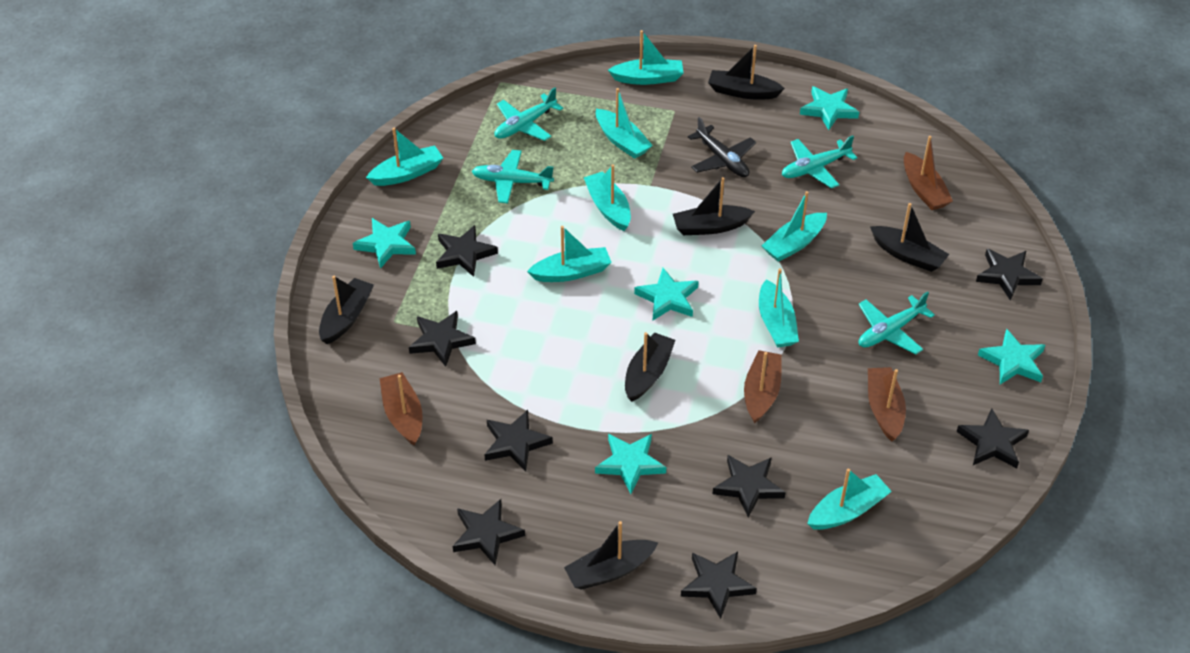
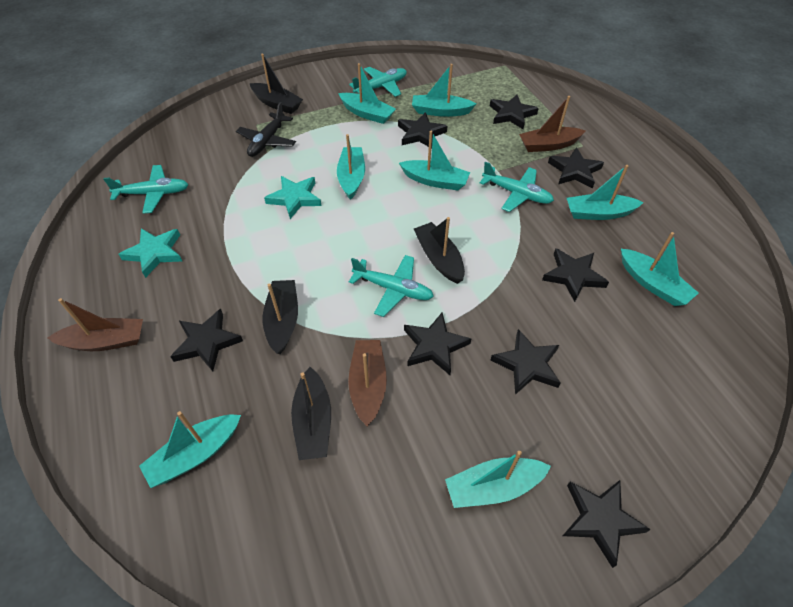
black boat: [319,276,374,344] [564,521,658,590] [625,332,675,402] [673,177,755,235] [708,45,785,100] [870,203,949,272] = 6 -> [250,54,303,114] [262,280,298,354] [291,367,331,460] [414,217,465,284] = 4
brown boat: [380,372,423,446] [744,350,782,423] [868,367,906,442] [904,136,953,210] = 4 -> [48,298,143,351] [348,340,387,426] [519,96,585,152] = 3
turquoise star: [353,218,416,269] [595,434,666,494] [634,268,699,320] [800,86,859,130] [978,329,1045,385] = 5 -> [118,228,182,278] [264,176,322,219] = 2

